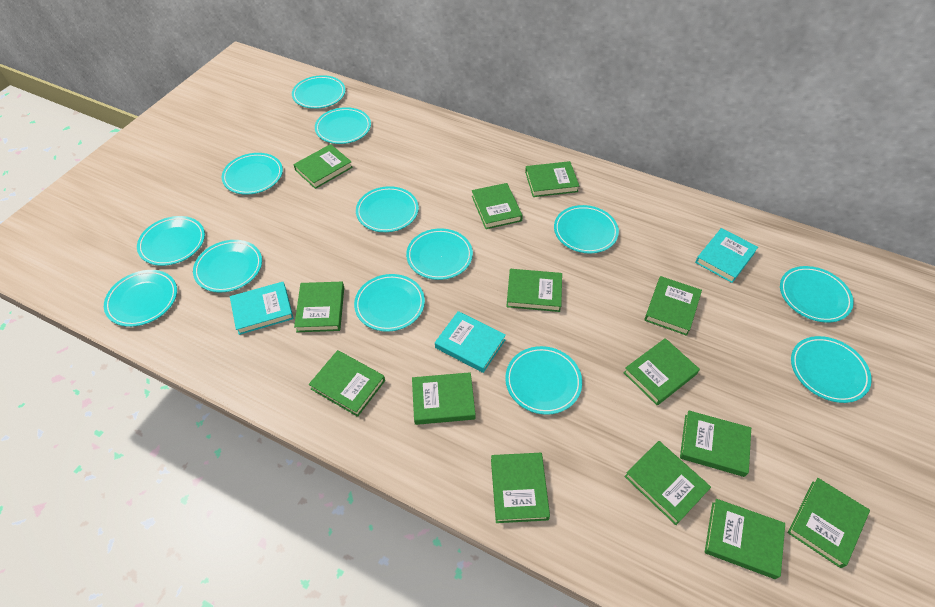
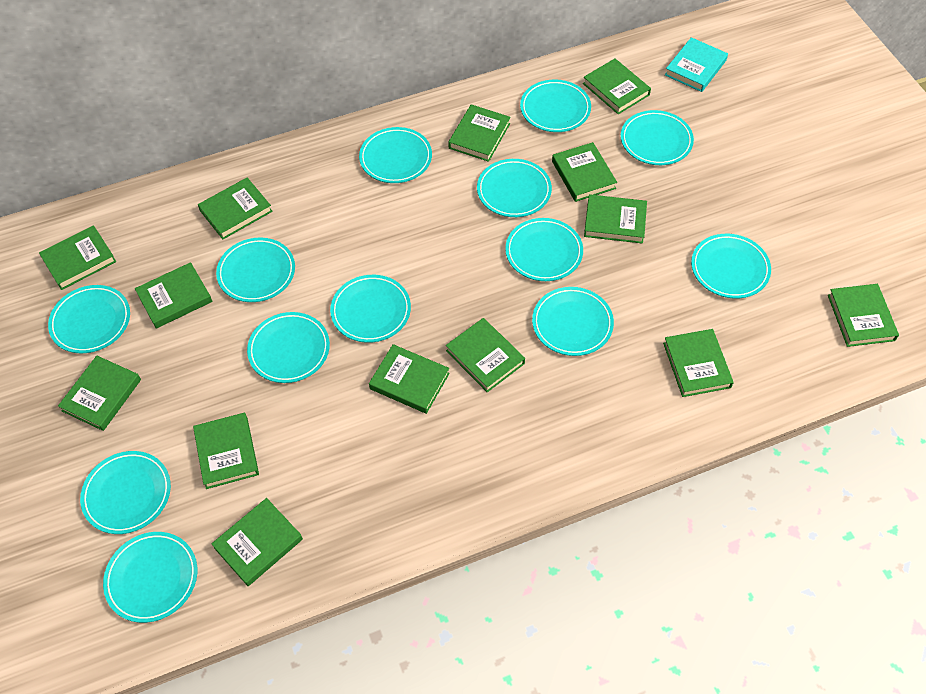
turquoise book: [230,282,294,335] [435,311,506,373] [695,228,758,283] = 3 -> [665,37,728,92] = 1

